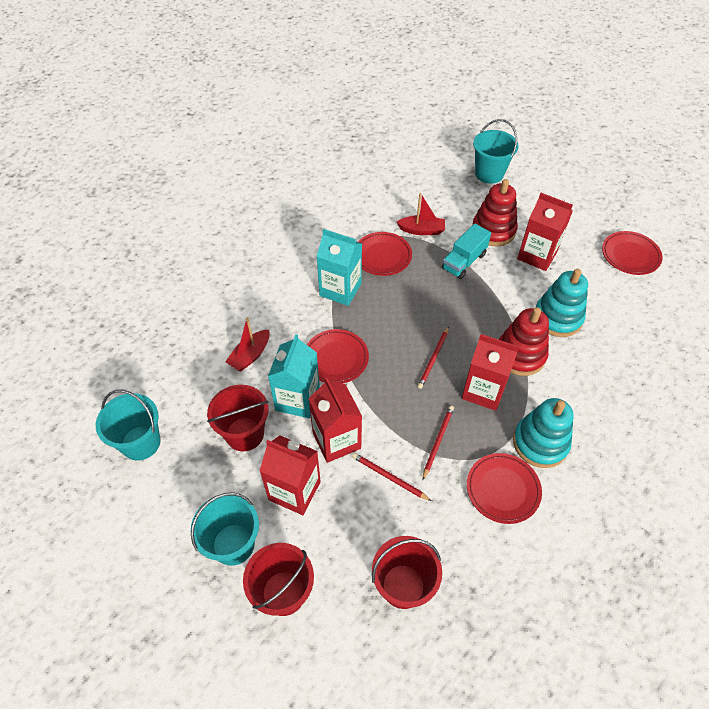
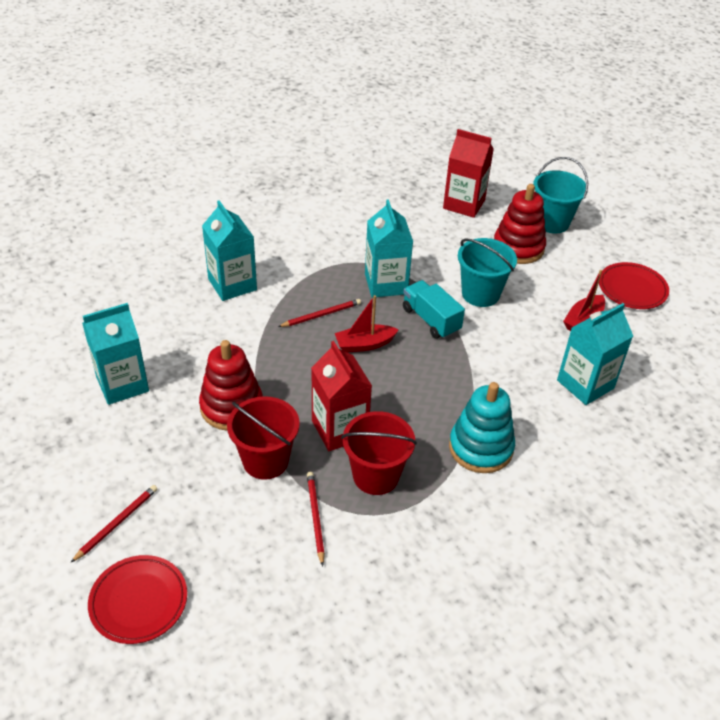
red bucket: [207,385,268,451] [243,543,314,616] [372,536,442,609] = 3 -> [227,396,300,480] [341,411,417,495] = 2
red carton: [259,436,321,515] [308,378,362,463] [462,334,520,411] [517,193,573,271] = 4 -> [311,341,372,451] [443,129,494,218] = 2
red plate: [307,329,369,384] [358,232,412,276] [467,453,542,524] [602,231,662,275] = 4 -> [88,555,187,644] [599,262,669,309] = 2
turquoise bucket: [96,390,161,461] [191,492,259,566] [473,119,519,184] = 3 -> [458,238,517,307] [533,157,588,233] = 2
turquoise carton: [268,334,320,418] [316,229,362,306] = 2 -> [82,303,149,405] [202,200,257,301] [365,200,413,298] [557,303,633,405] = 4
turquoise stacking toy: [513,398,574,468] [535,269,588,337] = 2 -> [449,382,515,473] = 1

